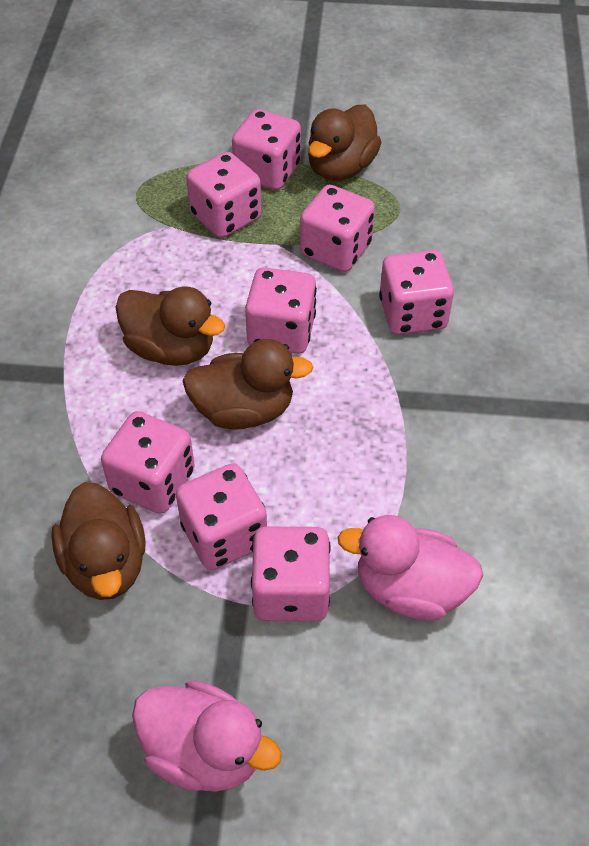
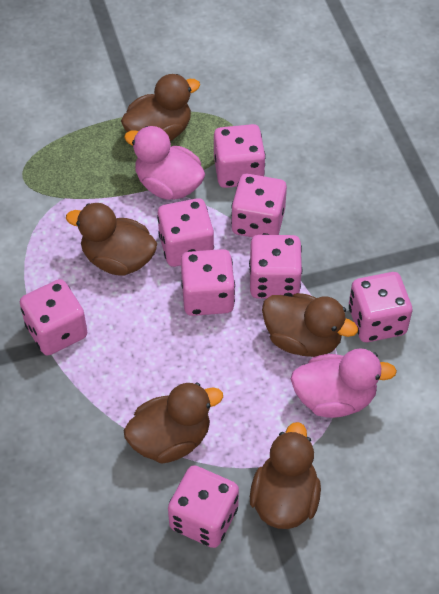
brown duck: [51,482,146,600] [116,287,225,366] [183,339,313,430] [308,105,381,181] = 4 -> [66,203,157,276] [121,74,200,141] [124,383,223,464] [250,422,321,529] [262,293,358,357] = 5

